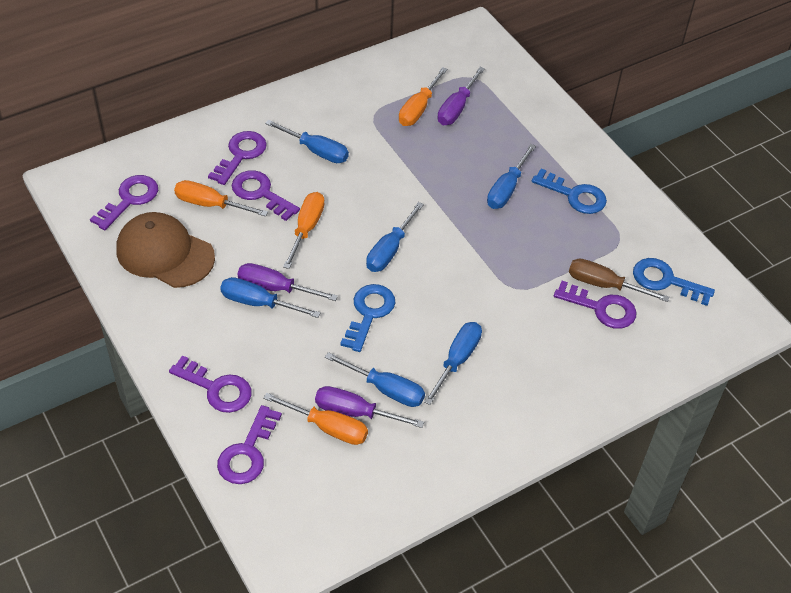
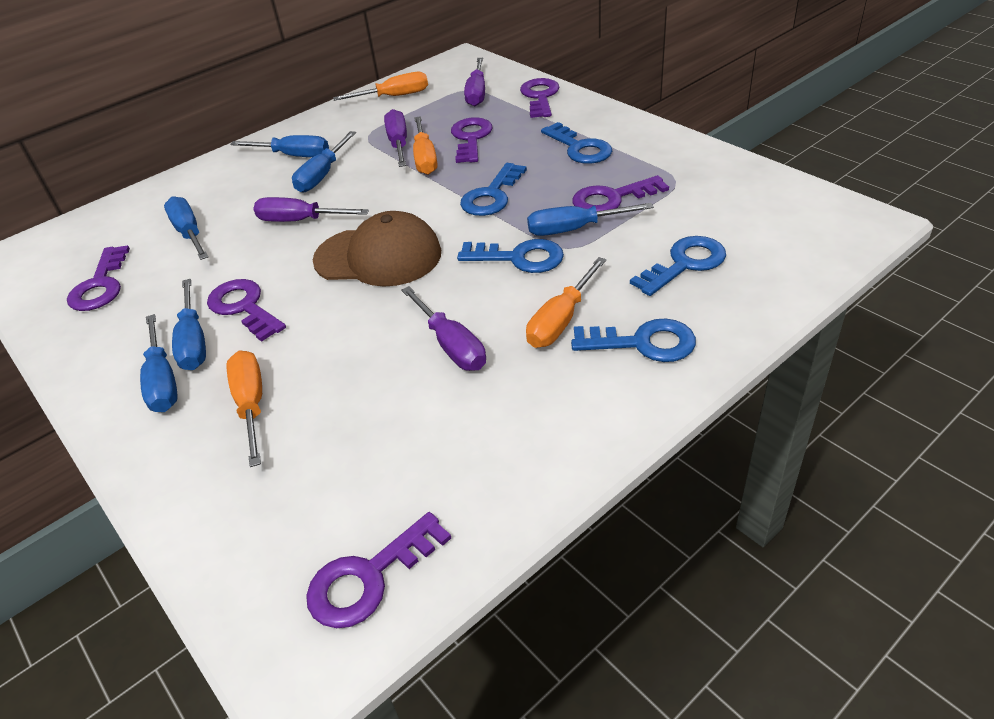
blue key: [340,284,395,352] [532,168,607,214] [633,258,715,306] = 3 -> [457,239,564,273] [460,163,527,216] [541,122,612,164] [571,319,696,362] [630,236,726,296] = 5
brown screwdriver: [569,258,669,302] = 1 -> none = 0
purple screwdriver: [238,263,338,301] [315,386,424,428] [438,67,485,125] = 3 -> [253,197,369,222] [384,109,407,167] [401,286,486,371] [464,58,485,106] = 4

